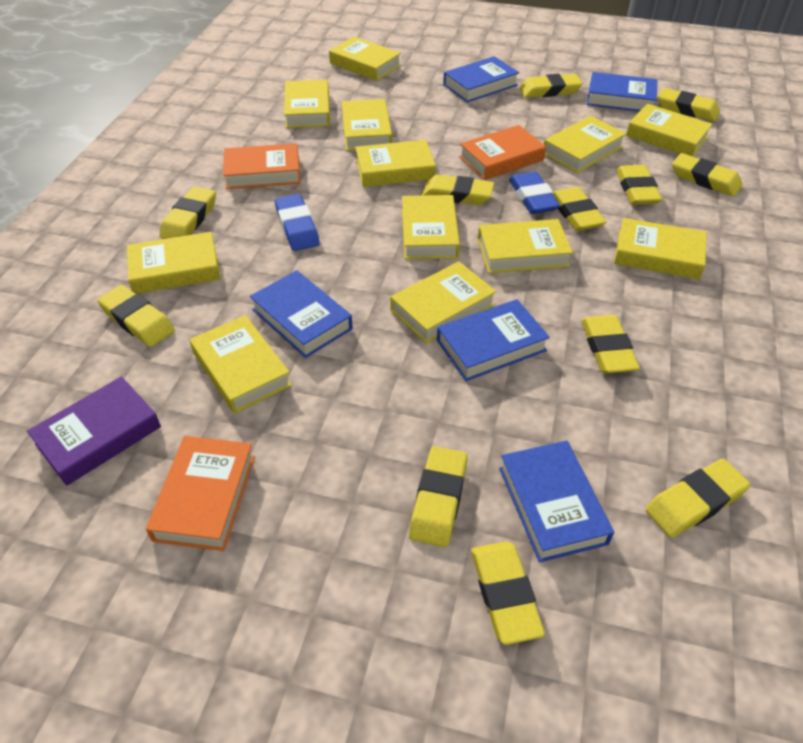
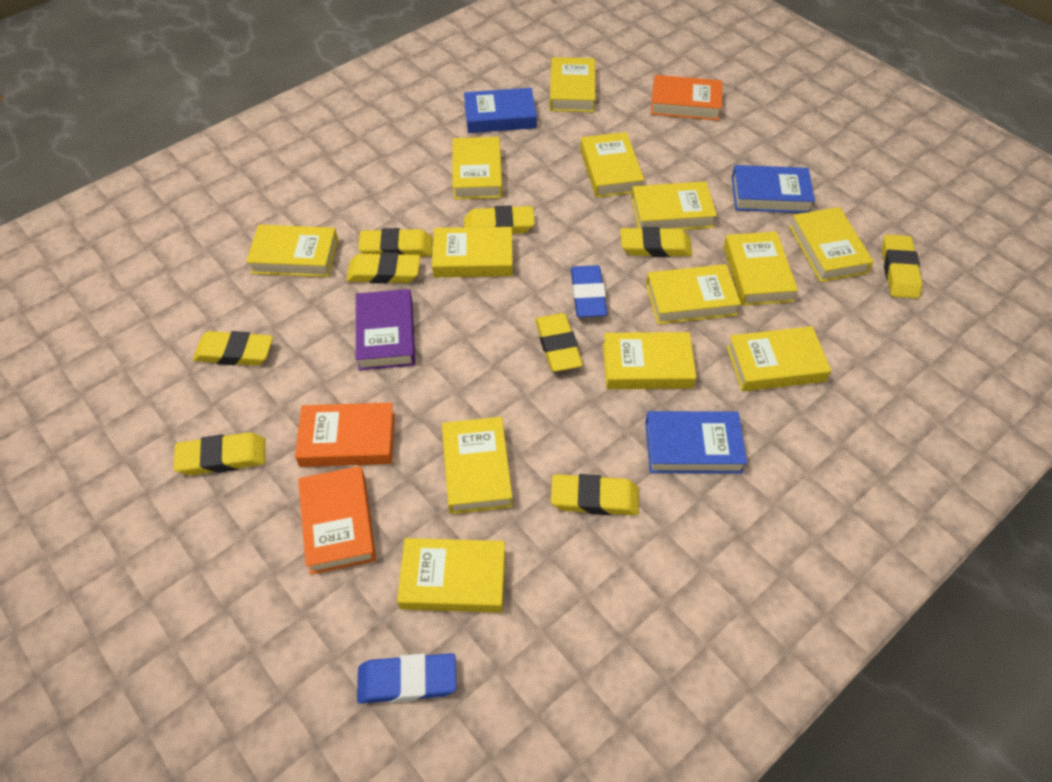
blue book: [250,270,353,358] [437,299,550,381] [443,56,519,102] [499,440,614,562] [587,72,657,112] = 5 -> [464,88,537,133] [645,411,747,473] [732,165,815,213] = 3
yellow book: [127,232,220,294] [190,315,292,413] [284,79,330,128] [329,36,401,81] [342,99,392,151] [355,140,436,187] [390,261,497,343] [402,195,460,259] [478,219,573,273] [544,116,626,173] [614,218,707,279] [626,104,713,156] = 12 -> [246,225,338,277] [397,538,505,613] [432,227,513,277] [442,417,513,514] [452,137,502,200] [550,57,595,112] [580,132,644,198] [603,332,697,389] [631,181,717,230] [646,264,741,324] [723,232,798,306] [727,326,831,392] [789,207,874,282] = 13
yellow eraser: [97,285,175,347] [159,187,216,239] [409,446,468,547] [422,175,494,205] [471,541,545,645] [519,74,583,98] [552,187,606,231] [581,315,640,373] [616,165,662,205] [645,459,750,538] [658,88,720,121] [672,153,743,196] = 12 -> [173,433,265,475] [193,331,273,366] [346,252,420,284] [358,228,433,257] [464,205,535,234] [535,313,583,372] [551,474,639,516] [620,227,692,257] [882,235,922,299] = 9

